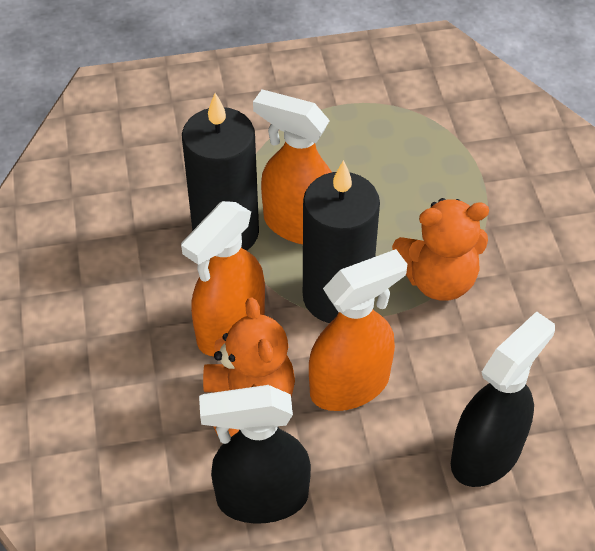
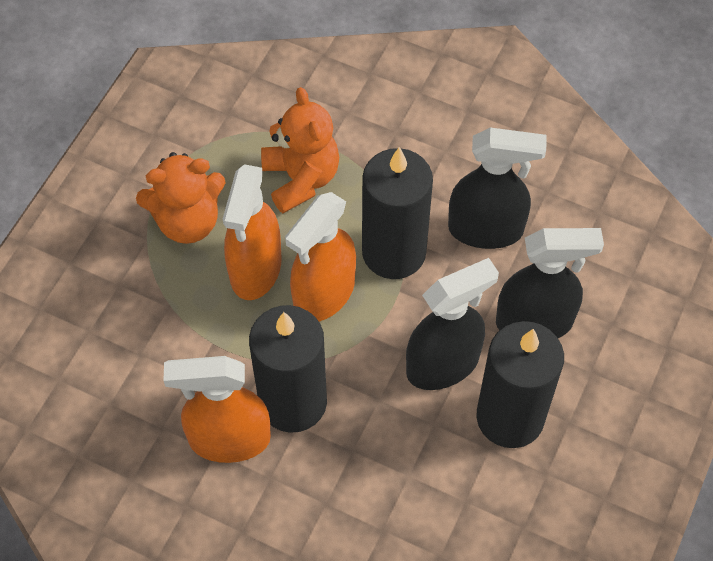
black candle: [182,93,259,251] [303,160,380,323] = 2 -> [249,305,327,433] [362,147,433,279] [476,321,564,448] = 3
black spray bottle: [199,385,311,524] [451,311,555,487] = 2 -> [406,258,499,390] [448,127,547,249] [496,228,604,338] = 3

